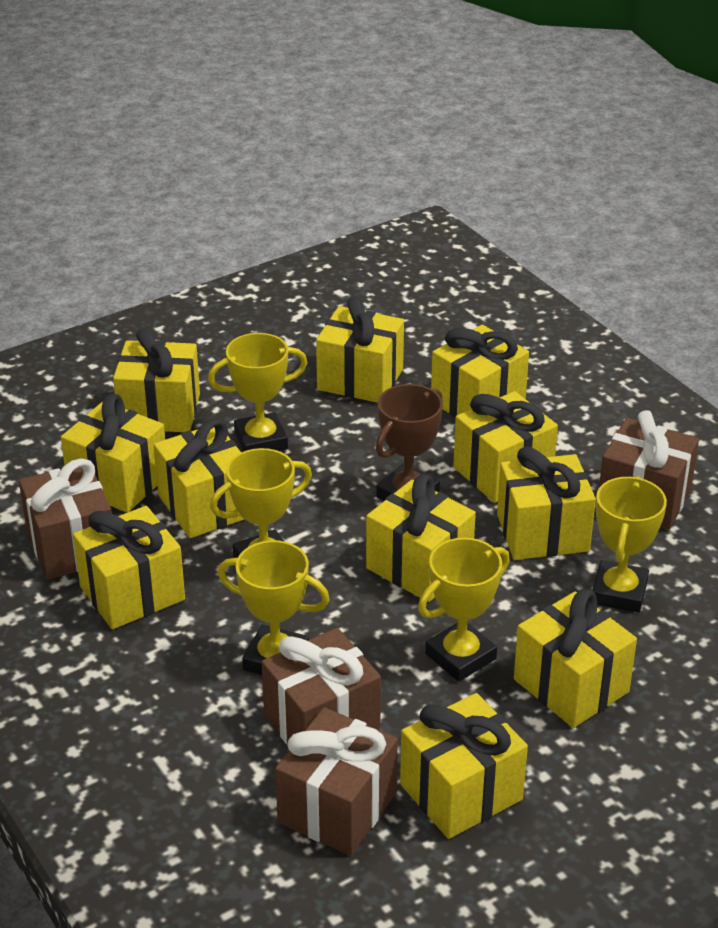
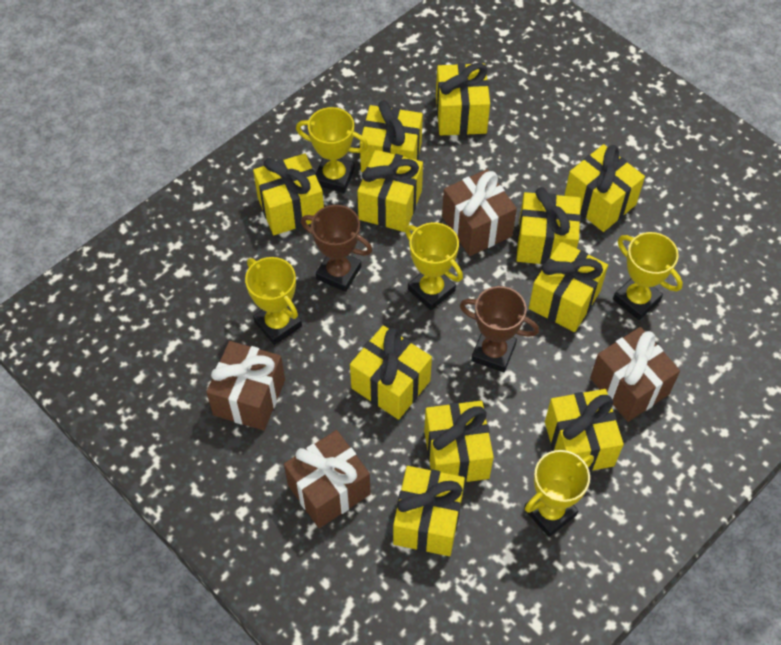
brown trophy: [376,384,443,501] = 1 -> [301,205,372,292] [460,286,539,372] = 2

